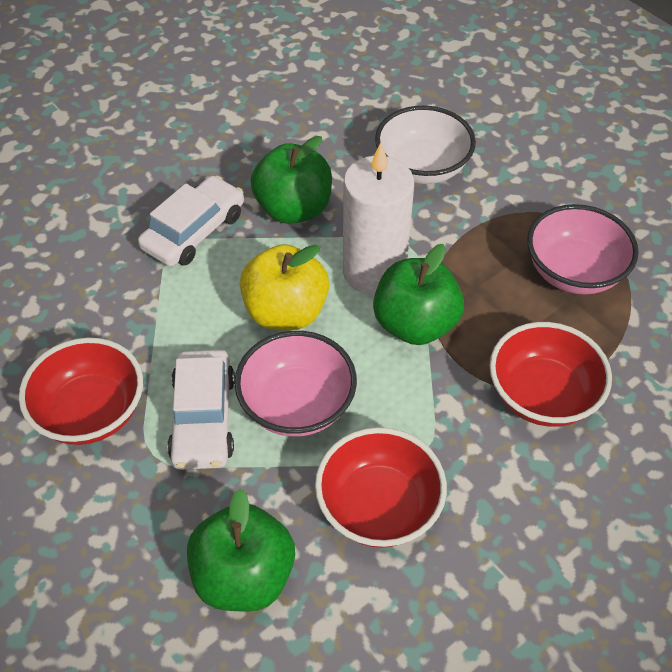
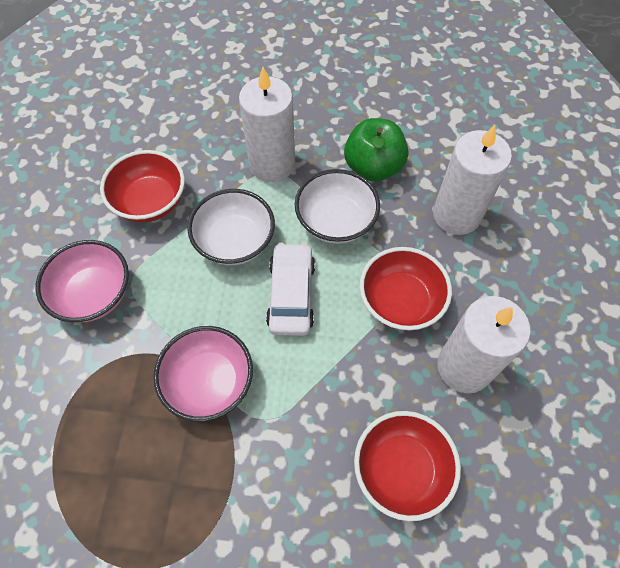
green apple: [187,488,295,612] [251,136,332,224] [373,244,464,345] = 3 -> [344,118,408,182] = 1
white bowl: [375,106,476,184] = 1 -> [187,189,275,265] [295,169,380,244] = 2
white candle: [343,143,414,295] = 1 -> [239,67,295,182] [433,125,512,235] [437,296,530,393] = 3
white car: [138,176,244,267] [167,350,235,470] = 2 -> [266,243,315,336] = 1
yellow apple: [240,244,329,330] = 1 -> none = 0

